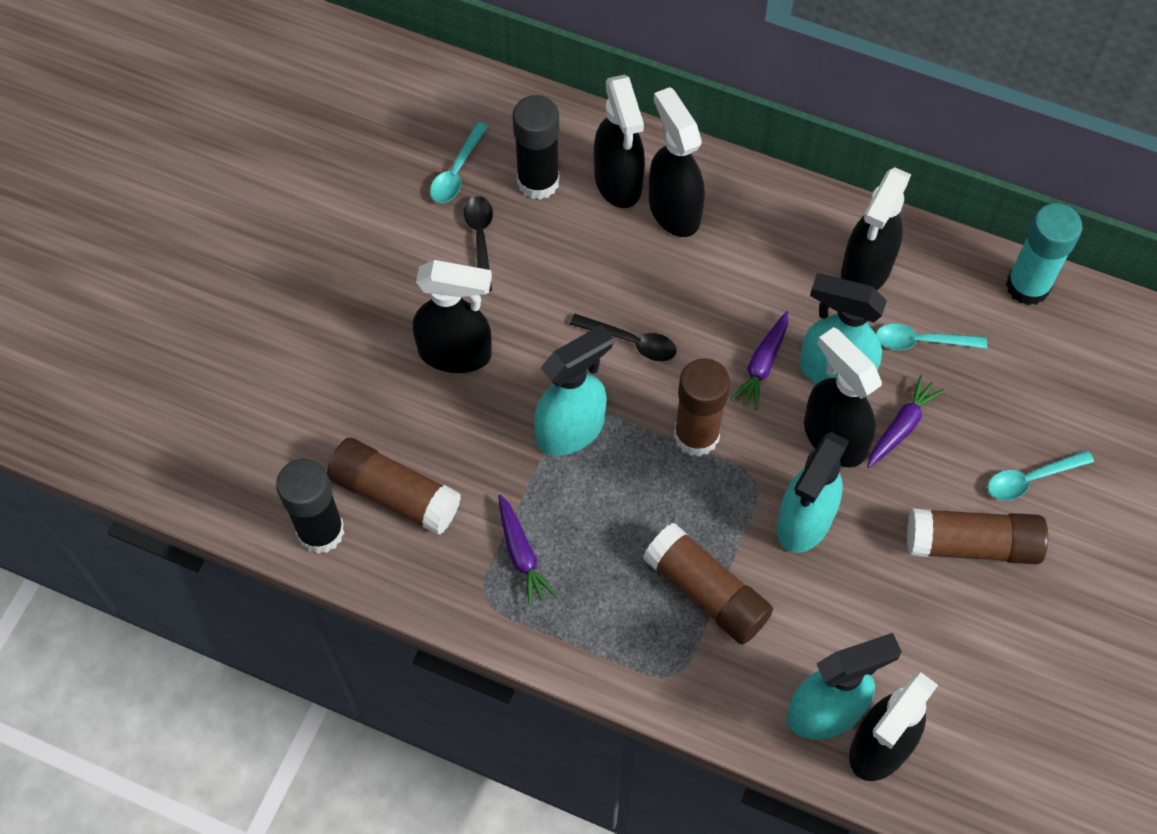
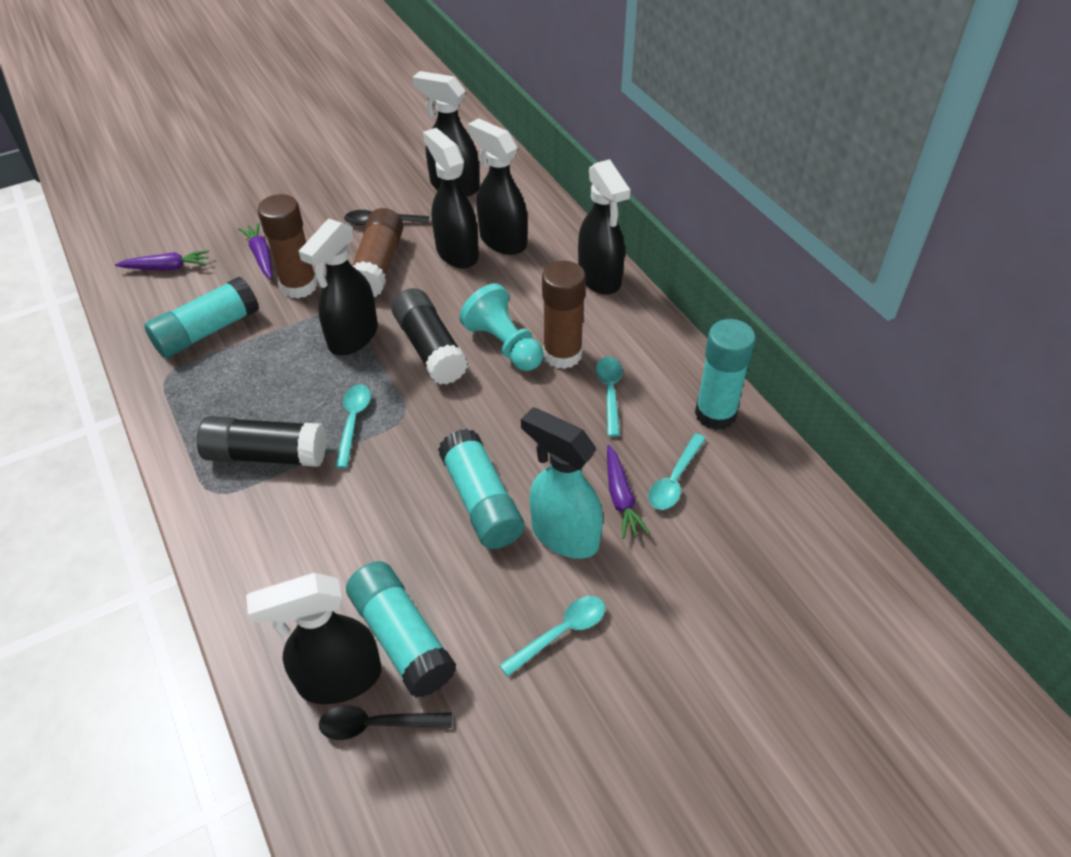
brown glue stick: [327,438,461,535] [643,523,773,645] [674,358,730,457] [907,508,1048,564] = 4 -> [258,194,318,299] [352,208,404,297] [542,261,586,369] = 3
turquoise glue stick: [1006,203,1082,306] = 1 -> [144,277,259,358] [346,561,456,698] [438,429,524,549] [695,319,756,430] = 4
turquoise pawn: none = 0 -> [459,283,543,371] = 1
turquoise spoon: [430,122,488,203] [876,323,987,350] [988,450,1094,500] = 3 -> [335,384,371,468] [499,596,605,676] [596,357,623,437] [648,433,706,510] = 4
turquoise spray bottle: [534,325,613,456] [776,432,849,553] [787,633,902,740] [800,274,887,384] = 4 -> [521,407,603,559] = 1

